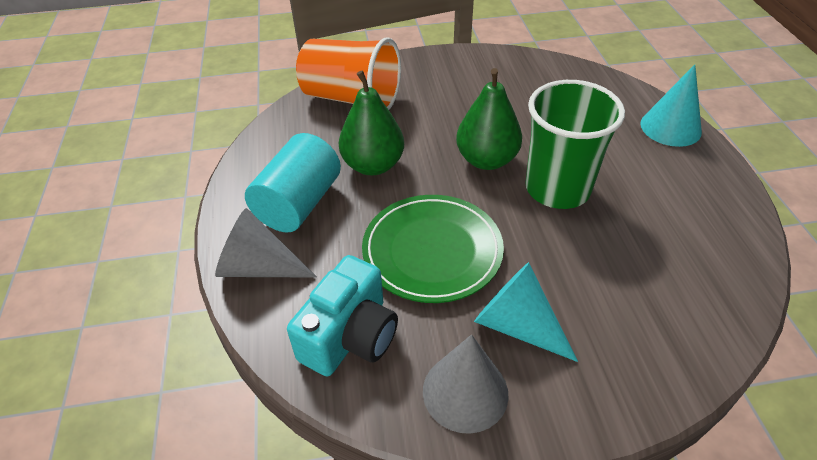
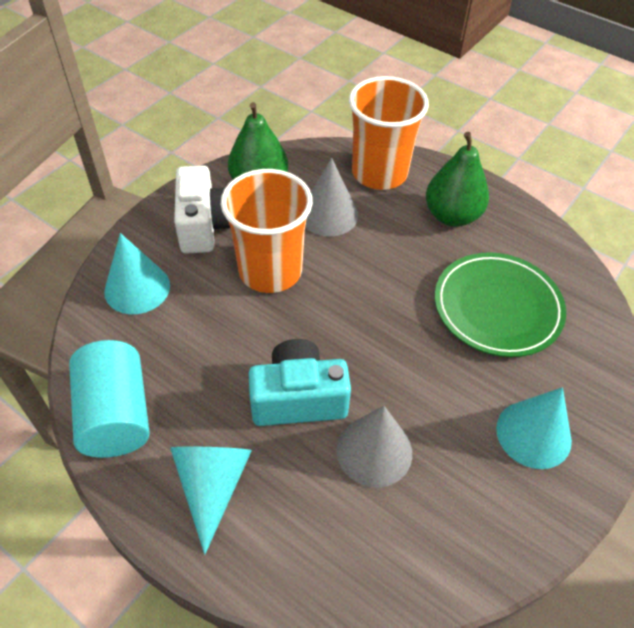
green cup: [525,80,625,209] = 1 -> none = 0
orange cup: [296,37,401,110] = 1 -> [221,169,313,293] [349,76,429,190] = 2
turquoise cone: [474,262,578,362] [640,65,702,147] = 2 -> [104,233,170,314] [170,447,252,555] [496,387,572,469] = 3
white camera: none = 0 -> [174,165,230,254] = 1

